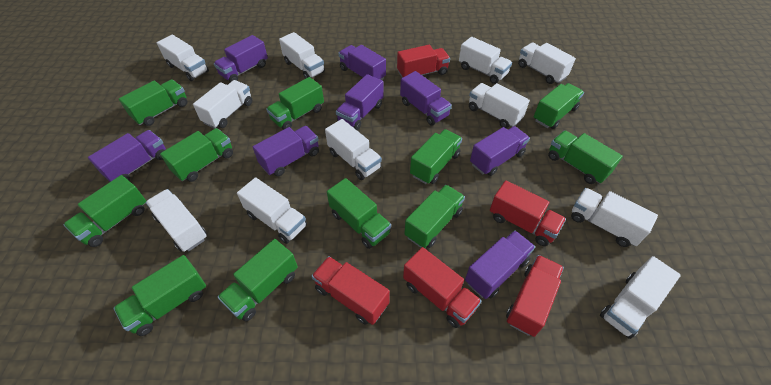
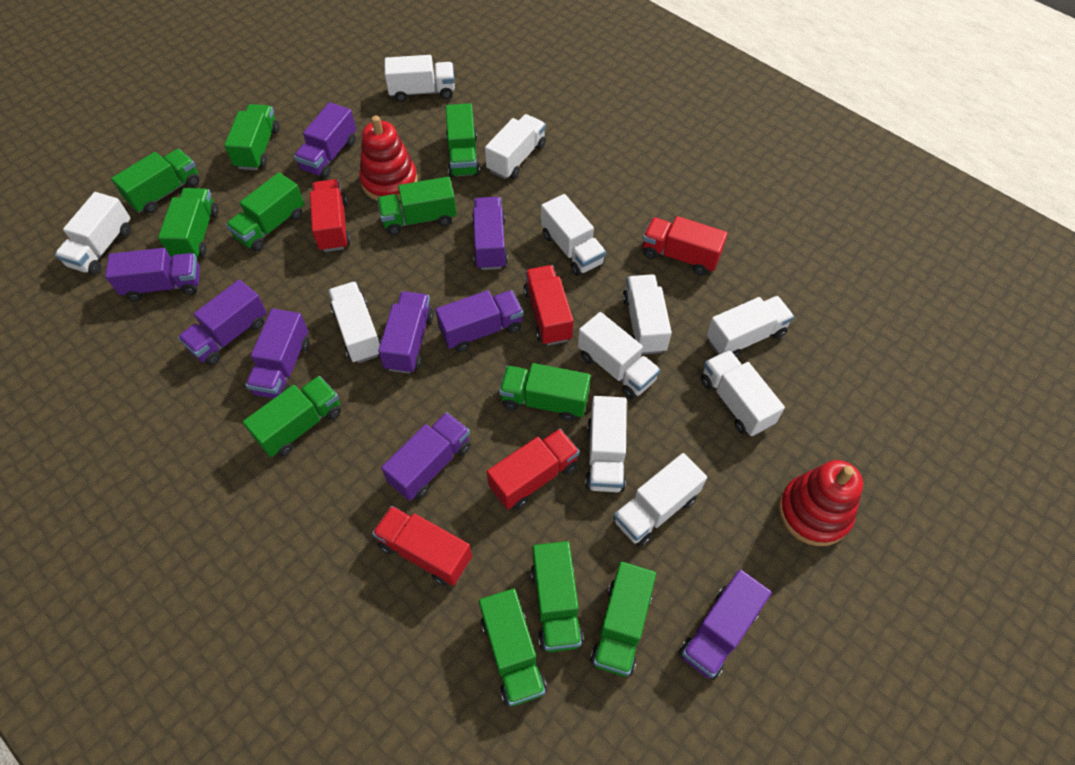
purple truck: [88,130,166,182] [214,35,268,82] [253,126,319,177] [336,74,383,130] [338,45,386,80] [400,71,452,125] [465,230,535,299] [470,126,530,176] = 8 -> [105,248,200,301] [178,280,267,365] [246,309,309,399] [294,102,356,178] [378,291,434,374] [381,412,471,501] [435,290,523,352] [472,197,508,270] [679,569,772,680] = 9
red stacking toy: none = 0 -> [359,116,417,201] [779,460,863,546] = 2

